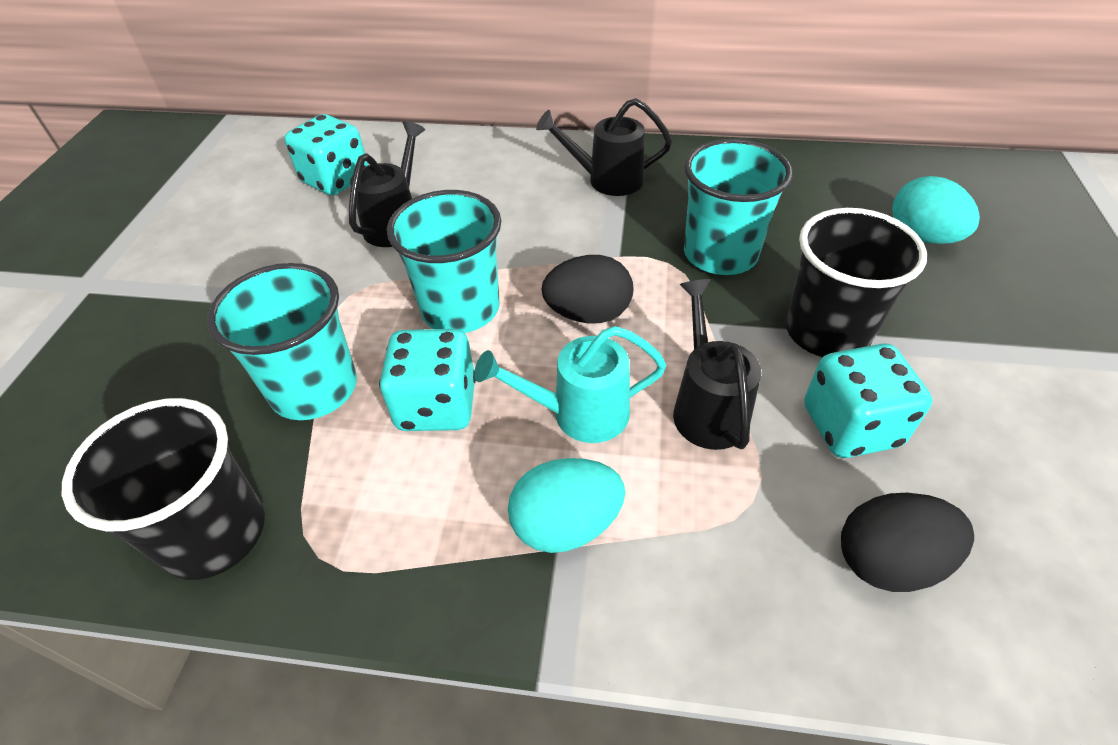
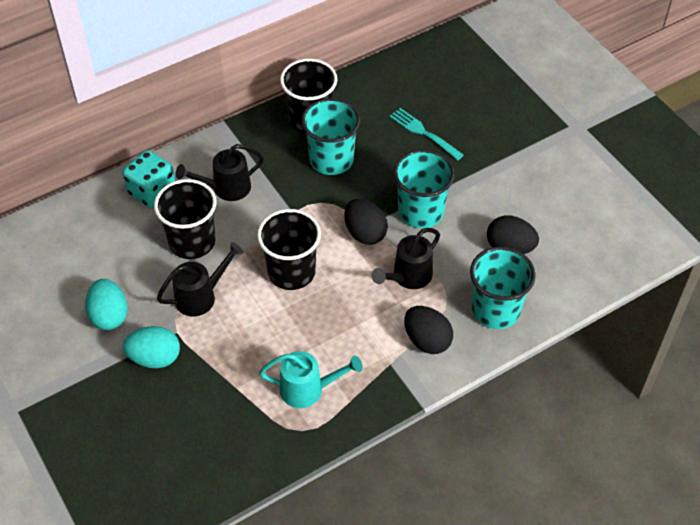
black cup: [62,398,265,580] [785,208,927,357] = 2 -> [154,179,217,259] [257,209,321,290] [280,58,337,134] = 3
black egg: [541,255,633,324] [841,493,974,592] = 2 -> [344,199,388,245] [404,306,453,354] [487,215,539,254] = 3
turquoise dice: [284,114,368,195] [379,329,476,431] [804,344,932,458] = 3 -> [122,150,175,208] = 1
turquoise fork: none = 0 -> [389,108,464,160] = 1

